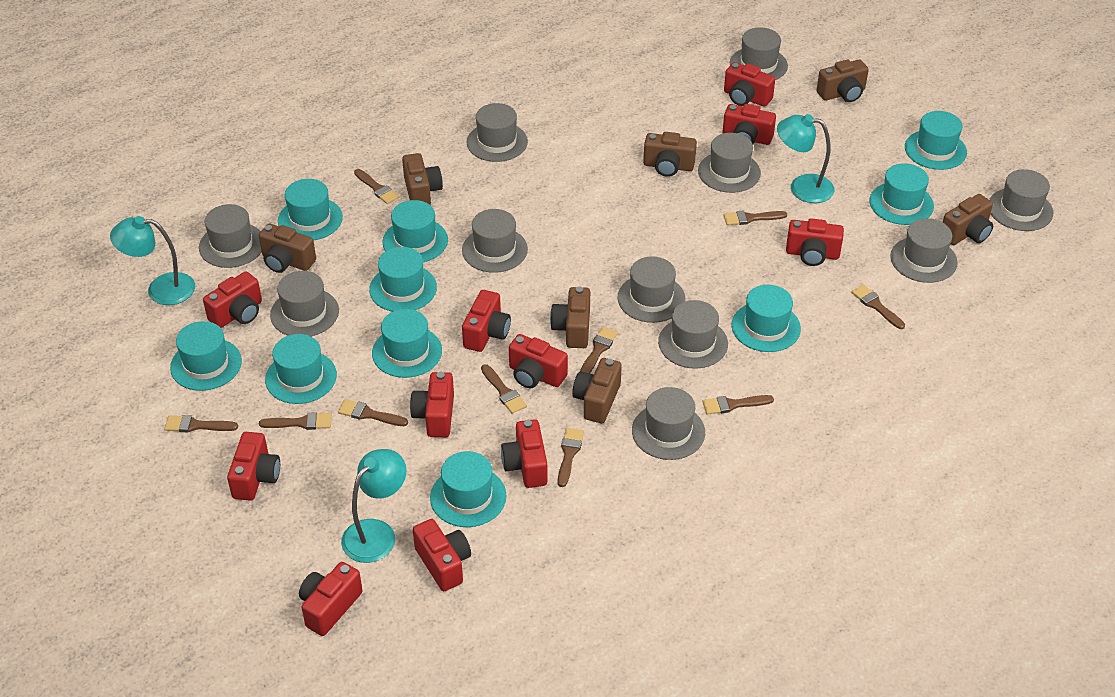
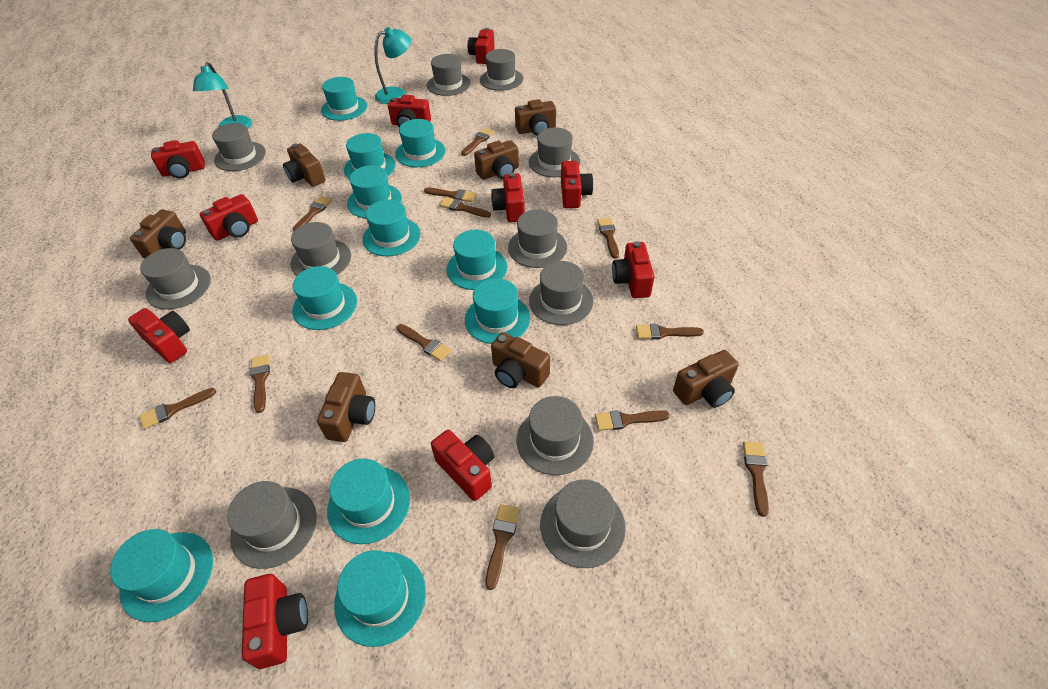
brown brush: [164,415,238,432] [259,412,332,430] [338,399,408,426] [354,169,399,204] [481,364,527,414] [558,428,584,487] [580,327,618,374] [703,395,774,415] [724,210,787,225] [851,285,905,329] = 10 -> [139,388,216,429] [250,355,270,413] [293,196,332,231] [397,324,452,361] [424,188,476,202] [439,197,491,218] [461,128,494,156] [485,504,520,590] [595,410,670,431] [597,218,619,259] [636,324,704,340] [743,441,769,517] = 12
red camera: [203,271,262,328] [227,432,280,501] [299,562,362,636] [410,372,454,437] [413,519,471,591] [462,290,511,352] [501,419,547,488] [509,334,568,388] [723,104,776,145] [724,62,775,107] [786,218,844,266] = 11 -> [128,308,190,363] [151,140,205,178] [200,194,258,241] [242,574,308,669] [388,95,431,127] [431,430,494,501] [468,28,495,64] [491,173,525,222] [561,161,593,208] [612,241,655,298] = 10
turquoise hat: [170,321,242,391] [265,334,337,404] [278,179,343,240] [369,247,437,312] [372,309,442,378] [383,200,448,262] [430,451,506,527] [731,285,801,352] [869,163,934,225] [905,111,967,170] = 10 -> [110,529,213,622] [292,266,357,330] [321,77,367,121] [327,459,410,544] [334,550,426,647] [344,133,396,178] [347,165,402,218] [362,200,421,256] [395,119,446,167] [447,230,507,290] [465,278,530,344] = 11
turquoise lamp: [110,216,195,305] [341,449,407,563] [777,114,834,203] = 3 -> [193,62,252,129] [374,27,411,104] = 2

